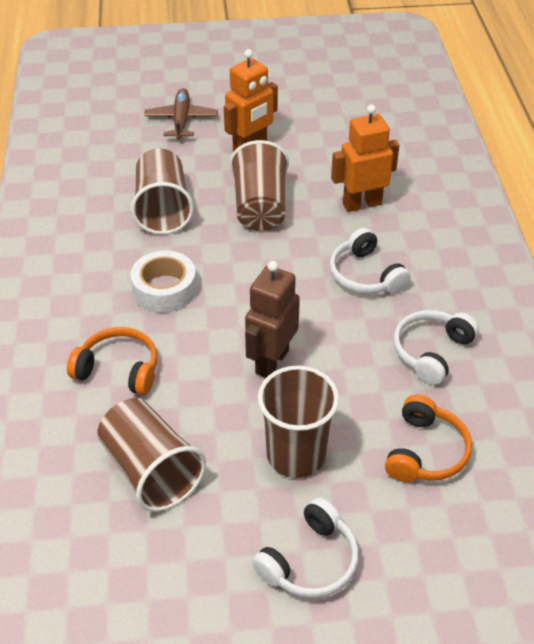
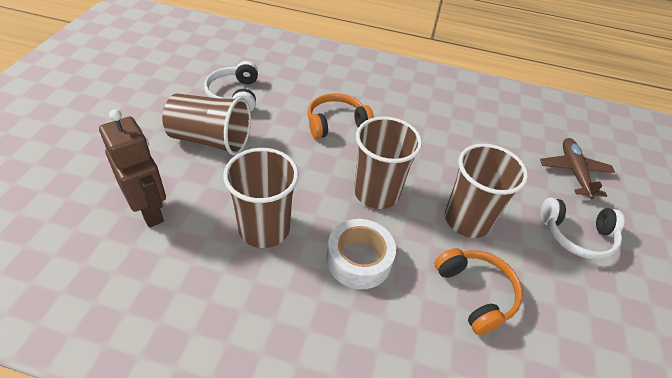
orange robot: [224,49,278,152] [331,104,399,212] = 2 -> none = 0
white headphones: [252,498,359,598] [330,228,411,294] [393,310,479,385] = 3 -> [204,61,258,112] [541,198,624,260] = 2

